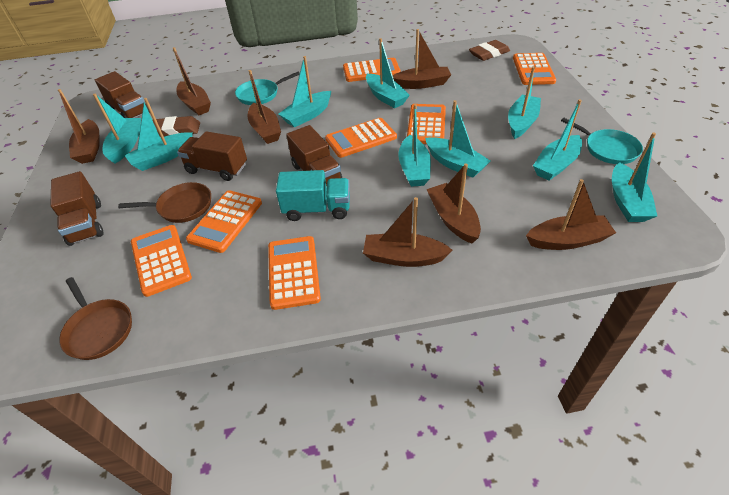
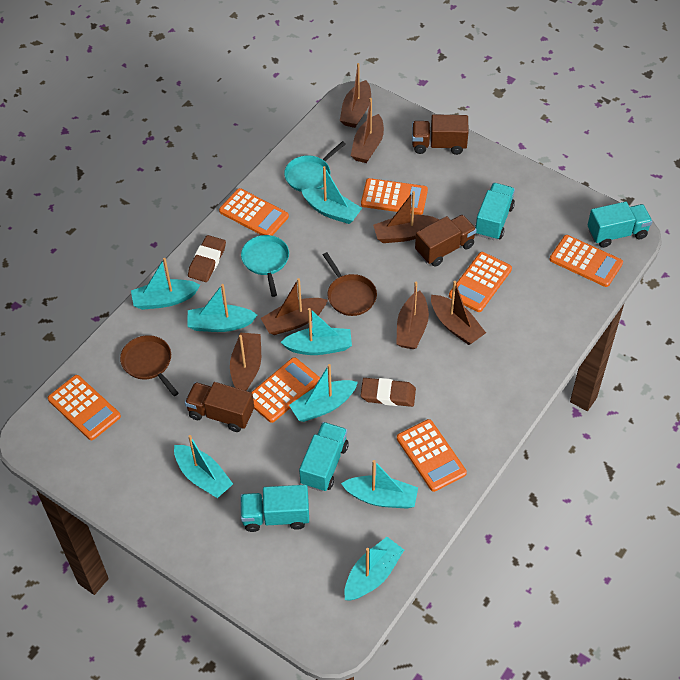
brown truck: [50,171,104,246] [95,71,150,118] [177,131,247,181] [286,125,342,186] = 4 -> [185,382,254,432] [412,114,469,155] [415,215,477,267] = 3
turquoise boat: [93,94,141,164] [125,98,193,171] [279,56,331,127] [366,38,410,108] [398,104,431,187] [425,100,490,178] [508,67,541,139] [533,99,582,181] [612,133,657,222] = 9 -> [131,258,200,310] [174,435,233,498] [187,284,257,332] [280,308,352,355] [289,364,358,422] [301,166,362,224] [341,460,418,509] [344,537,404,601] = 8
turquoise truck: [276,170,350,221] = 1 -> [240,485,309,532] [299,422,349,492] [475,183,515,240] [588,202,653,248] = 4

